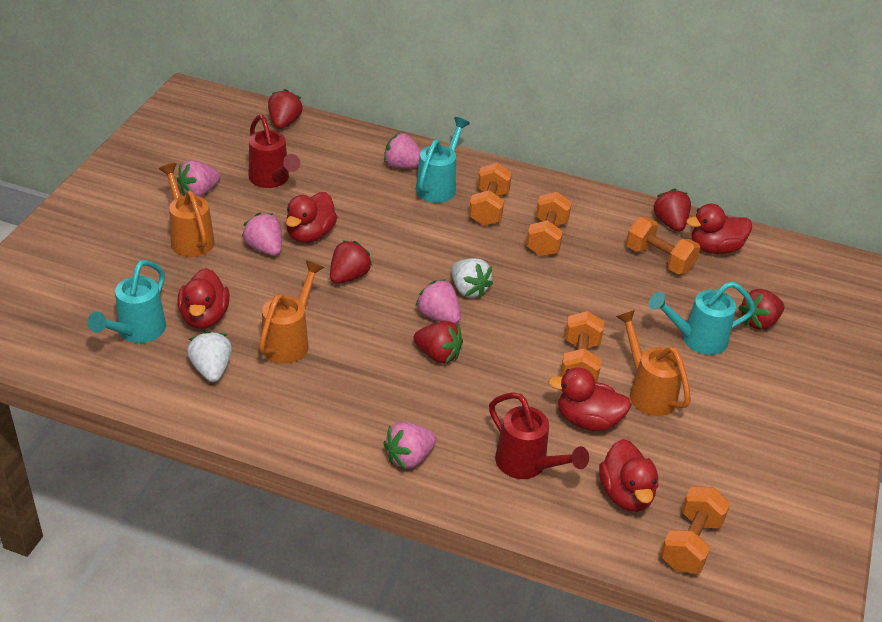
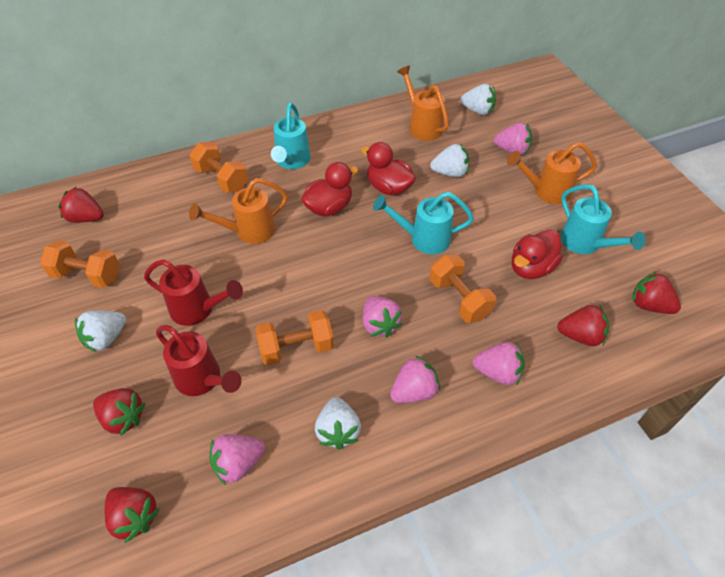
orange dumbbell: [469,163,512,226] [526,192,572,257] [560,311,604,382] [626,217,700,274] [660,487,730,574] = 5 -> [40,241,120,288] [189,142,248,193] [255,310,334,366] [429,255,496,323] = 4
red duck: [177,268,230,329] [286,192,337,243] [548,367,632,431] [599,439,658,512] [686,204,752,254] = 5 -> [301,162,358,217] [361,142,416,196] [512,230,563,279] = 3
white strawberry: [187,331,232,382] [452,258,493,298] = 2 -> [75,311,126,352] [315,397,361,450] [430,144,470,177] [461,84,496,115] = 4

